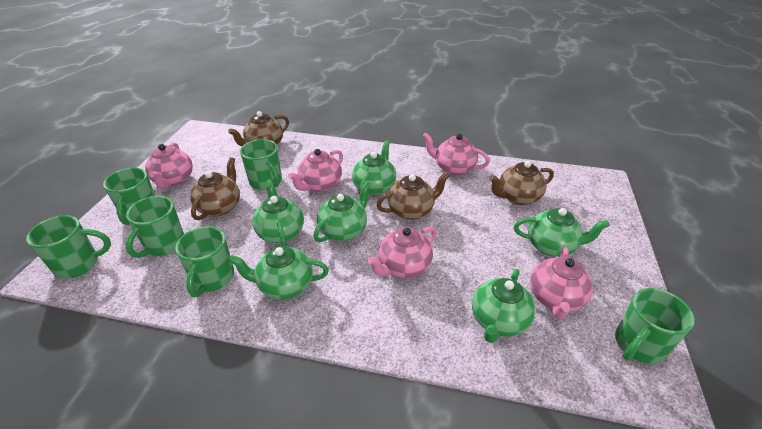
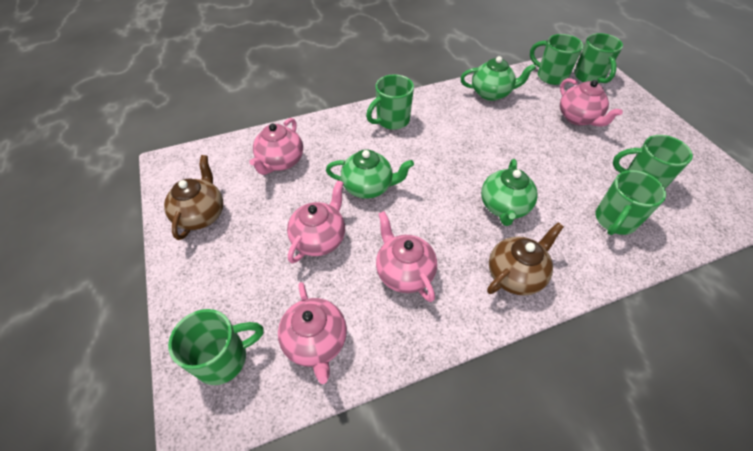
brown teapot: [190,157,240,220] [228,111,289,146] [377,172,450,220] [489,161,554,205] = 4 -> [164,155,223,240] [487,222,564,296] = 2
green teapot: [229,246,329,300] [252,179,304,246] [313,181,371,242] [352,140,396,196] [472,269,535,343] [514,208,610,257] = 6 -> [326,150,414,199] [461,56,536,101] [481,159,538,226] = 3

